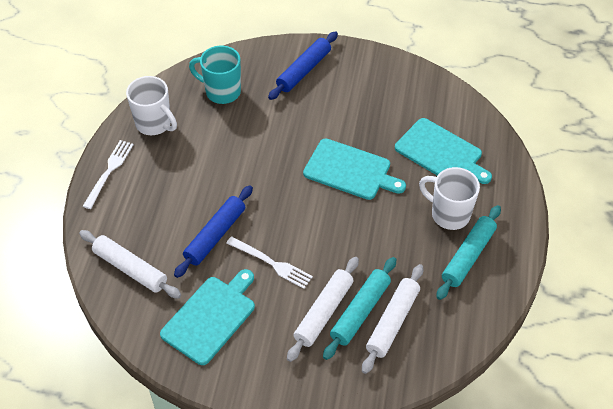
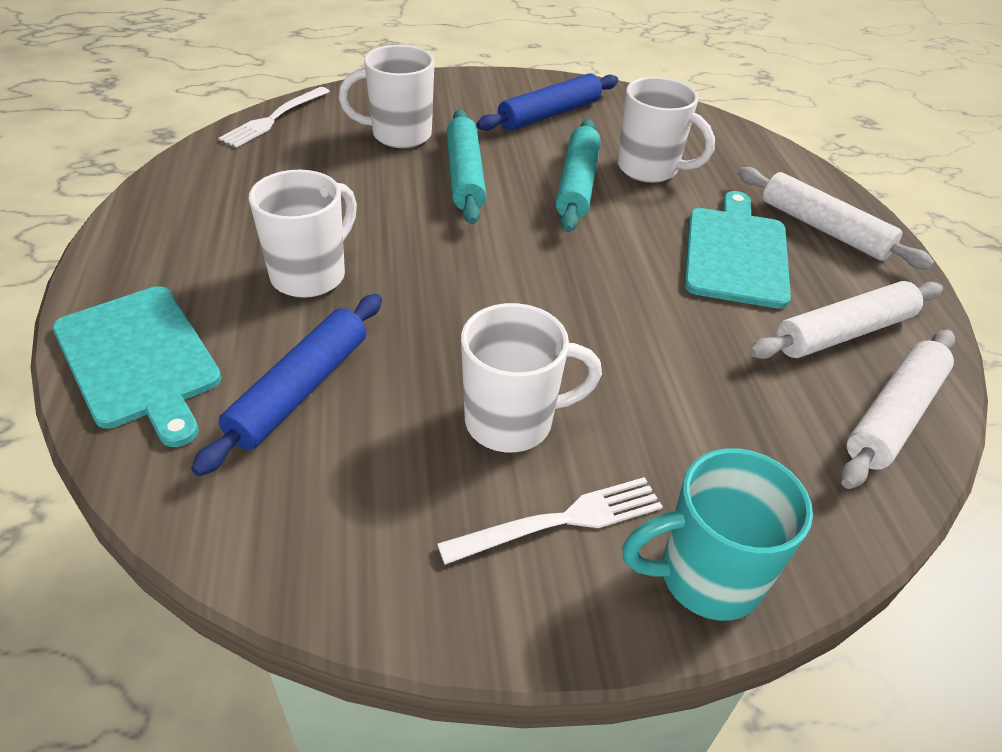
turquoise cutting board: [160,269,255,365] [303,138,406,200] [395,118,492,184] = 3 -> [52,286,222,447] [684,191,791,309] = 2
white mug: [126,76,177,135] [419,167,480,230] = 2 -> [249,170,357,298] [339,45,435,148] [461,303,602,452] [618,77,715,183] = 4

